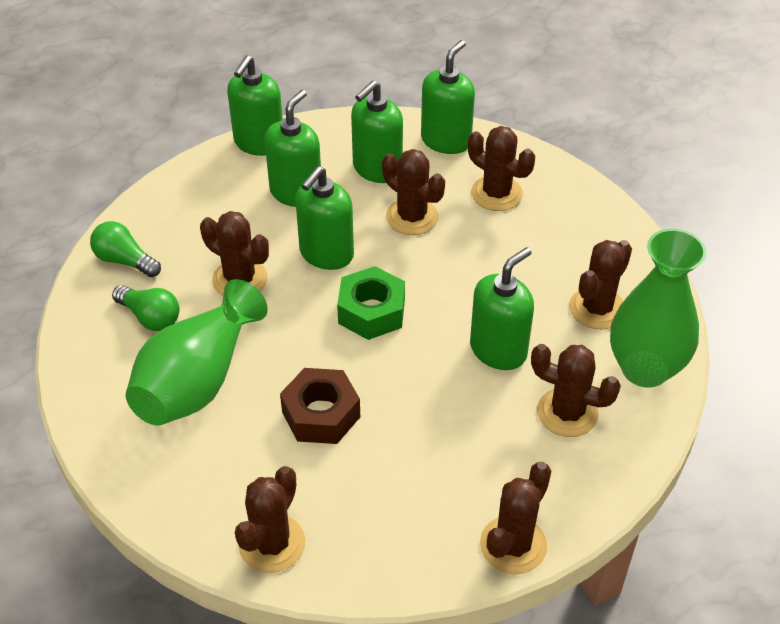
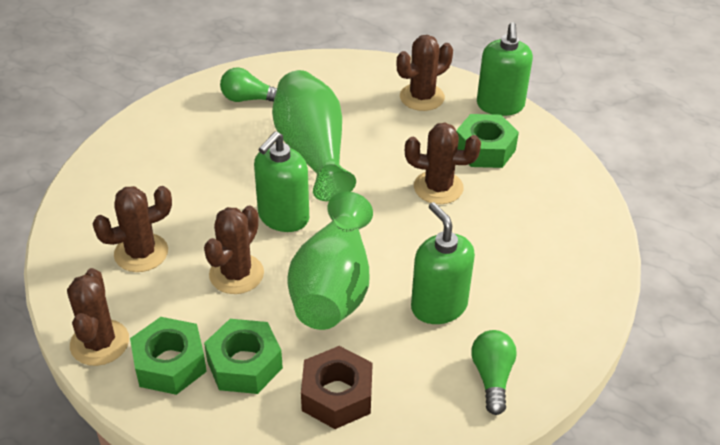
brown cactus: [200,211,269,296] [235,466,305,573] [382,149,445,235] [468,126,535,211] [480,462,551,574] [531,344,621,437] [569,240,632,329] = 7 -> [67,268,129,366] [93,186,172,272] [204,206,264,294] [397,35,453,111] [405,122,481,204] = 5
green nut: [337,266,405,340] = 1 -> [130,317,207,395] [204,319,283,394] [456,114,519,168] = 3
green soap dispenser: [227,55,283,156] [264,90,321,207] [295,166,354,270] [351,80,403,183] [421,40,475,154] [470,247,534,370] = 6 -> [254,131,309,232] [411,202,475,324] [477,22,533,116] = 3

